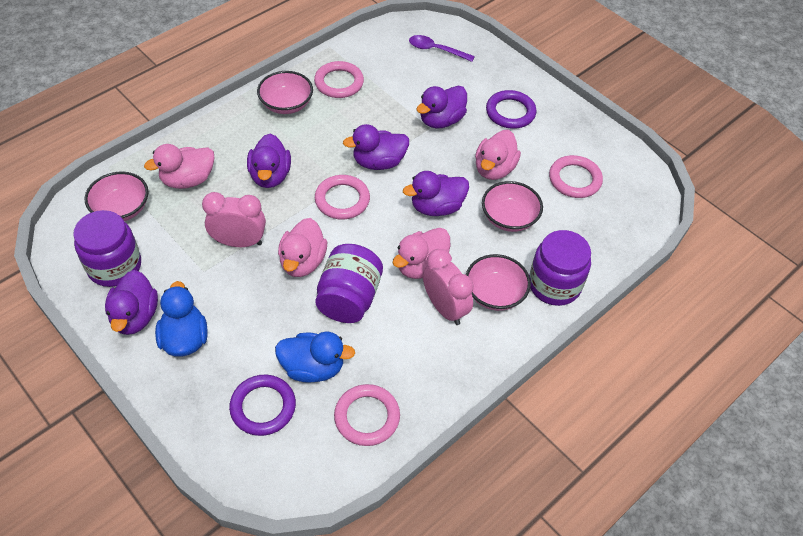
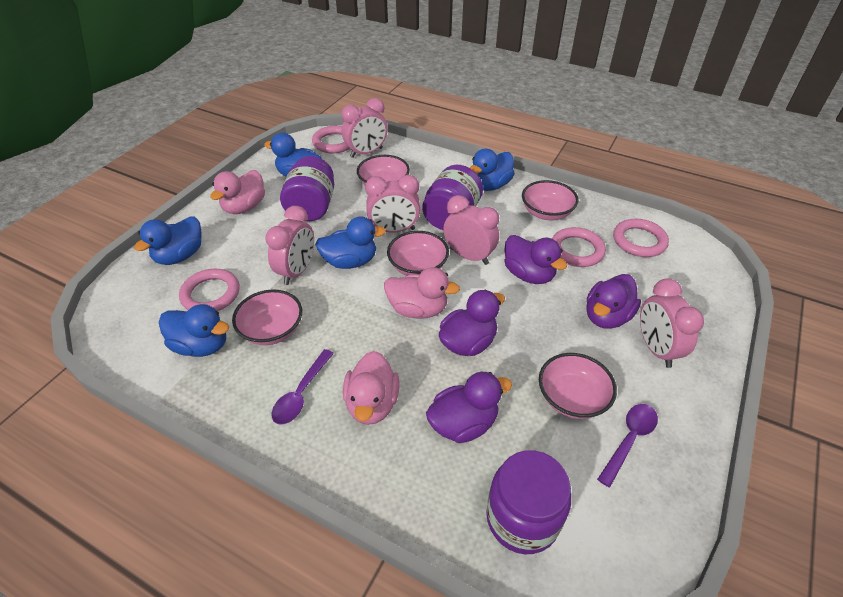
blue duck: [155,281,208,356] [275,332,355,383] = 2 -> [134,217,202,265] [159,304,229,357] [264,133,322,177] [315,216,386,269] [470,149,515,191] = 5
pink bowl: [84,172,148,221] [257,71,313,114] [466,254,531,311] [482,181,543,232] = 4 -> [232,289,302,345] [357,155,410,185] [387,231,449,276] [522,180,579,220] [539,353,617,419] = 5
pink clock: [202,192,266,247] [423,249,473,325] = 2 -> [265,206,314,285] [341,98,388,158] [365,175,420,233] [443,195,499,265] [640,279,704,368] = 5
pink duck: [144,144,214,189] [278,218,327,277] [393,228,450,279] [475,130,521,180] = 4 -> [210,170,265,214] [343,351,399,425] [384,267,460,319] = 3
purple duck: [105,270,158,335] [247,134,291,188] [343,124,409,170] [403,171,469,216] [416,86,467,129] = 5 -> [426,372,512,443] [439,290,505,356] [504,235,567,284] [586,274,641,329] = 4
purple ring: [229,375,296,436] [486,90,536,129] = 2 -> none = 0
purple spoon: [409,35,475,62] = 1 -> [272,349,334,425] [597,404,658,488] = 2

